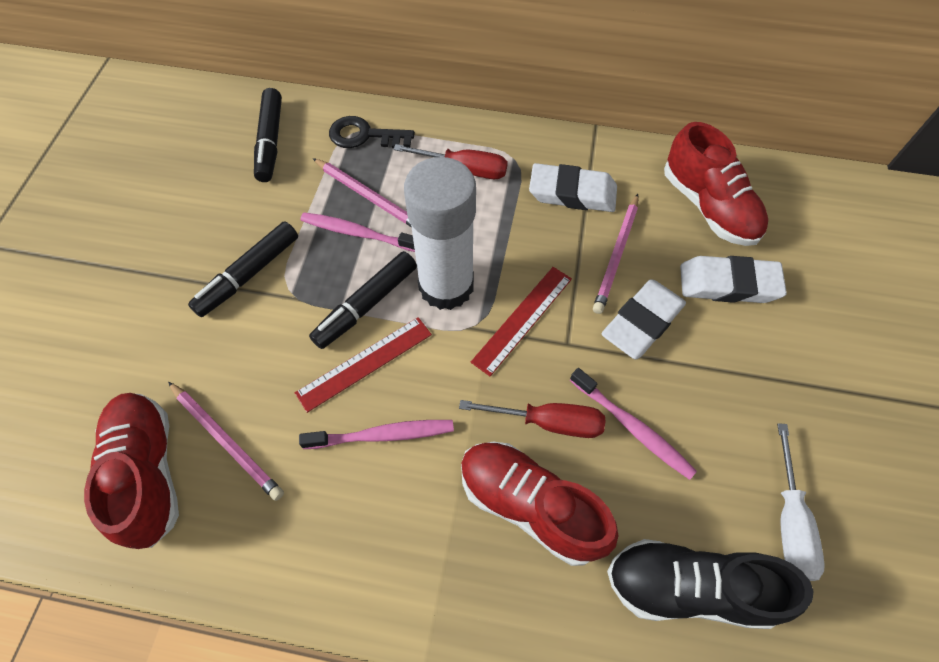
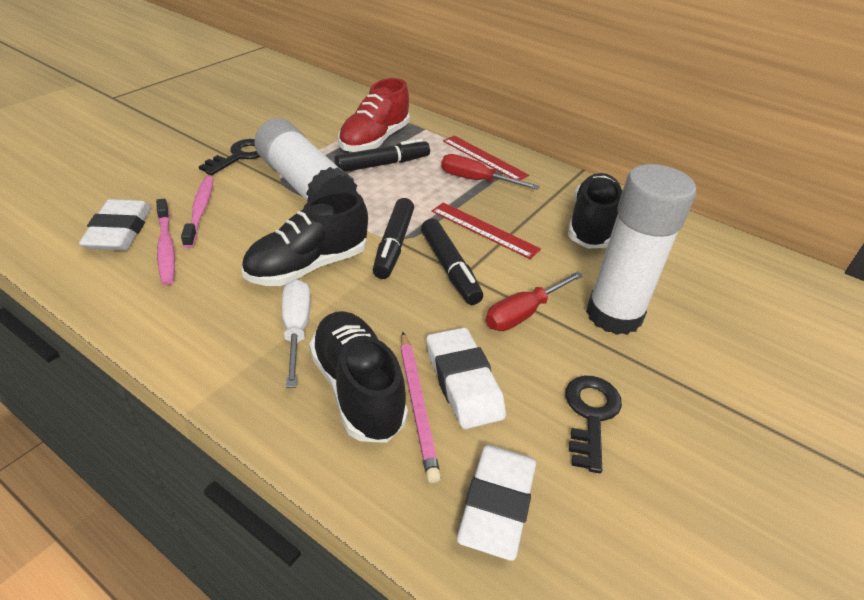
black key: [329,116,415,148] = 1 -> [199,139,260,175] [565,376,622,473] = 2
black shoe: [607,539,813,629] = 1 -> [242,191,368,286] [309,311,408,443] [568,173,622,249] = 3
pink pencil: [168,382,284,501] [313,158,412,228] [593,194,639,314] = 3 -> [400,332,441,483] = 1
pink toothbrush: [299,420,454,449] [300,212,415,252] [570,368,697,480] = 3 -> [156,199,175,285] [181,176,214,248] = 2
red shoe: [84,393,179,549] [461,442,619,566] [664,122,769,246] = 3 -> [338,78,410,152] = 1
white glue stick: [404,157,476,310] = 1 -> [254,118,358,202] [586,164,696,335] = 2

